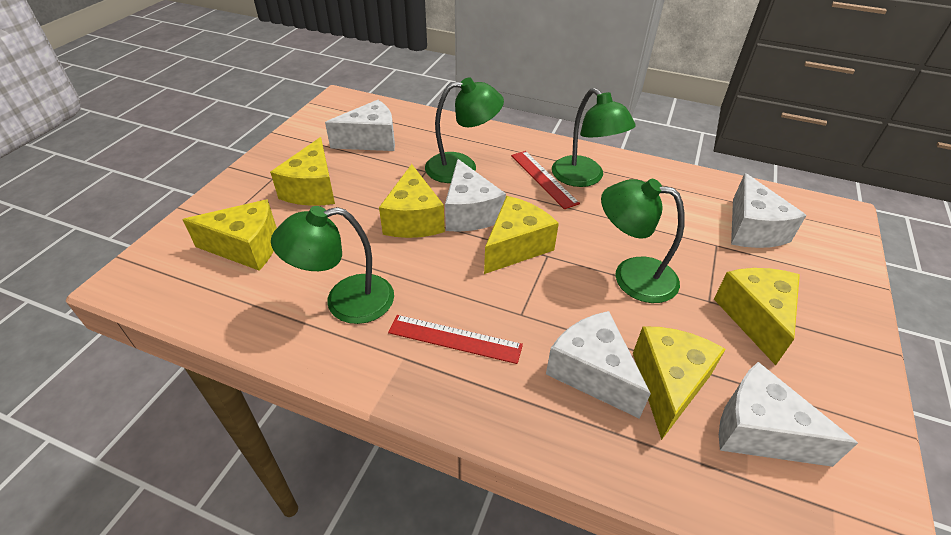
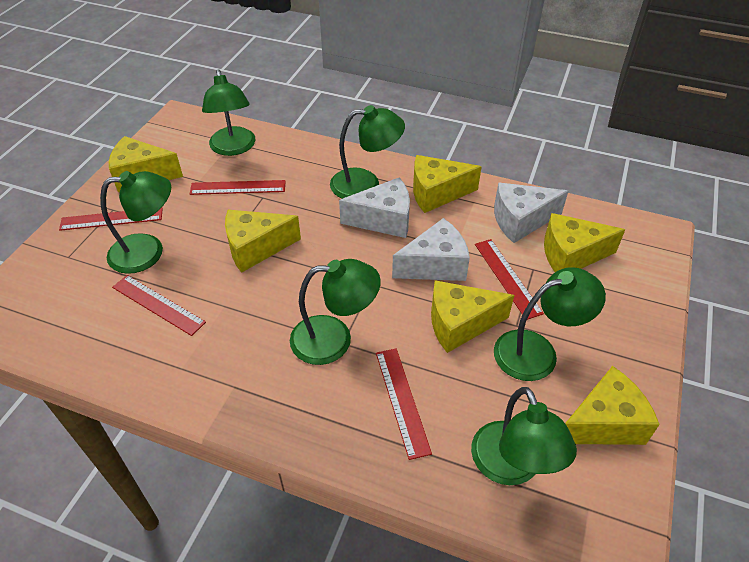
green lamp: [271,206,394,324] [425,78,504,183] [552,88,636,187] [601,179,685,303] = 4 -> [100,171,171,274] [202,70,255,156] [290,259,381,365] [330,105,405,199] [471,387,577,485] [494,267,606,381] = 6
red ruler: [388,315,523,364] [511,151,580,209] = 2 -> [59,208,163,231] [112,275,206,336] [190,180,286,195] [376,349,432,460] [475,239,544,320] = 5
white cheese: [325,100,395,151] [445,159,506,232] [546,311,651,419] [719,362,858,467] [731,173,806,248] = 5 -> [339,177,410,238] [392,218,470,281] [494,183,568,243] = 3

